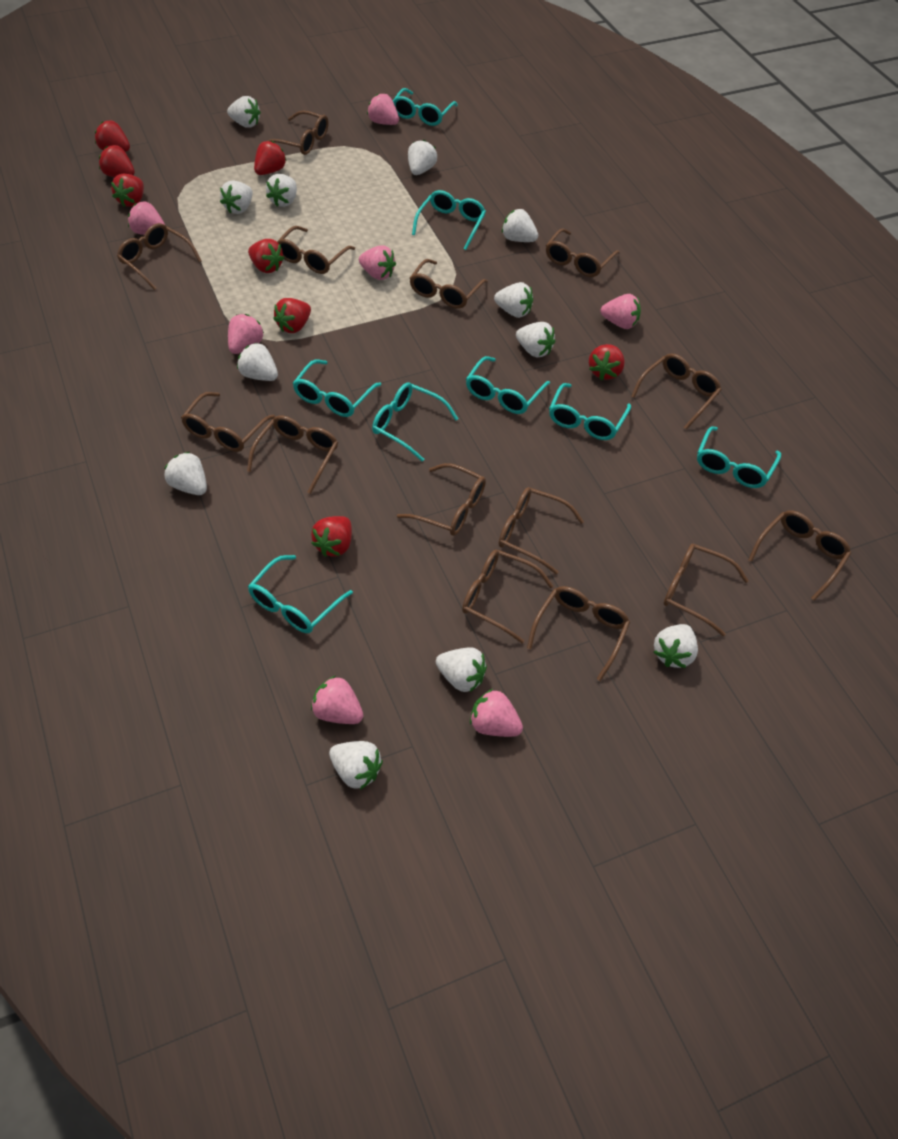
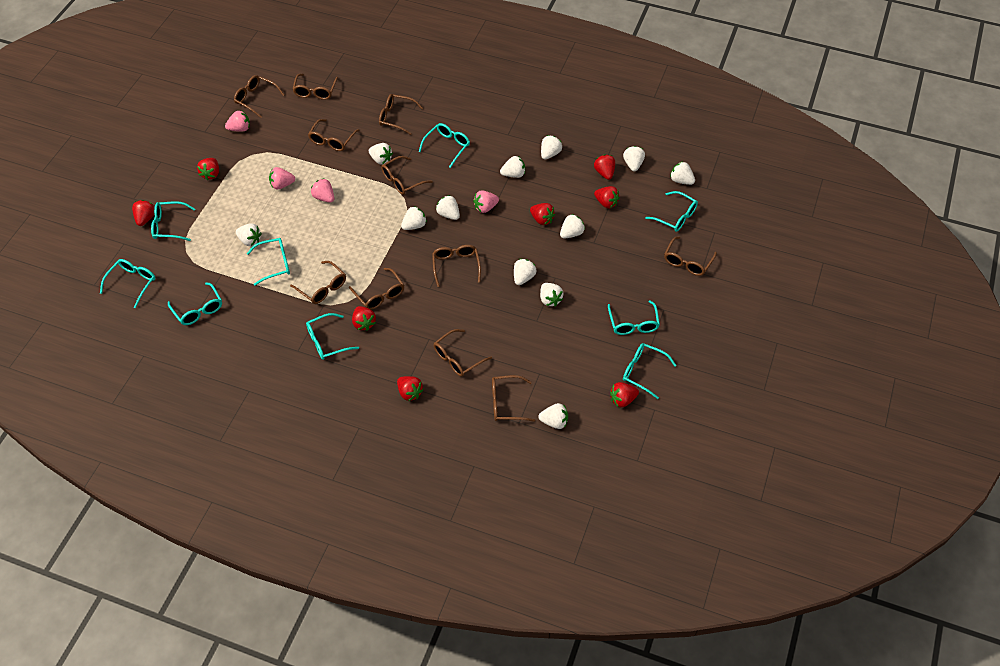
brown glasses: [117,223,202,290] [181,392,275,452] [247,416,338,494] [268,111,329,155] [277,226,355,274] [397,463,486,536] [409,259,488,309] [462,550,554,643] [499,487,584,575] [527,586,630,681] [546,228,620,277] [631,353,722,430] [663,544,749,637] [748,510,851,601] = 14 -> [234,75,284,118] [290,261,346,304] [292,74,338,100] [308,119,360,151] [349,268,404,310] [379,94,423,135] [381,156,433,195] [432,245,481,287] [434,329,492,377] [492,375,535,422] [664,237,717,276] = 11
pink strawberry: [128,201,166,235] [228,314,264,354] [311,676,363,724] [359,245,396,280] [367,94,399,125] [470,689,523,737] [600,294,641,329] = 7 -> [225,111,250,132] [269,167,295,189] [311,178,334,203] [473,191,499,213] = 4
turquoise glasses: [248,555,353,633] [293,359,381,417] [372,382,458,462] [393,88,458,126] [412,190,486,250] [466,356,550,414] [549,383,631,440] [697,426,781,488] = 8 -> [100,259,156,308] [151,201,195,241] [168,282,222,325] [247,238,290,286] [306,313,359,360] [419,123,470,168] [608,300,660,335] [623,343,677,399] [645,191,698,232] = 9

